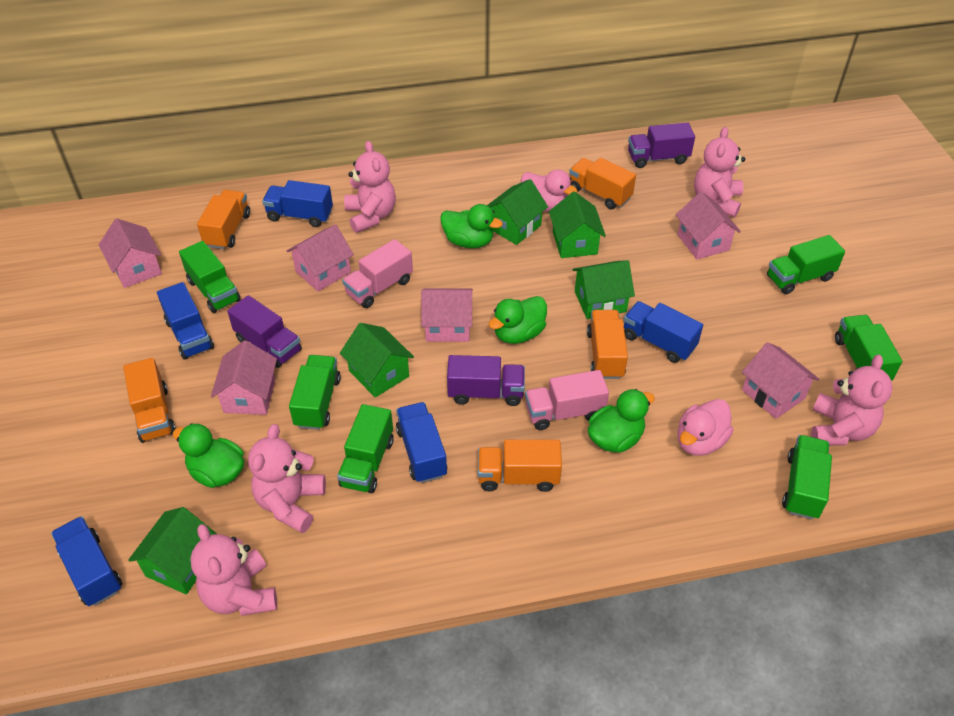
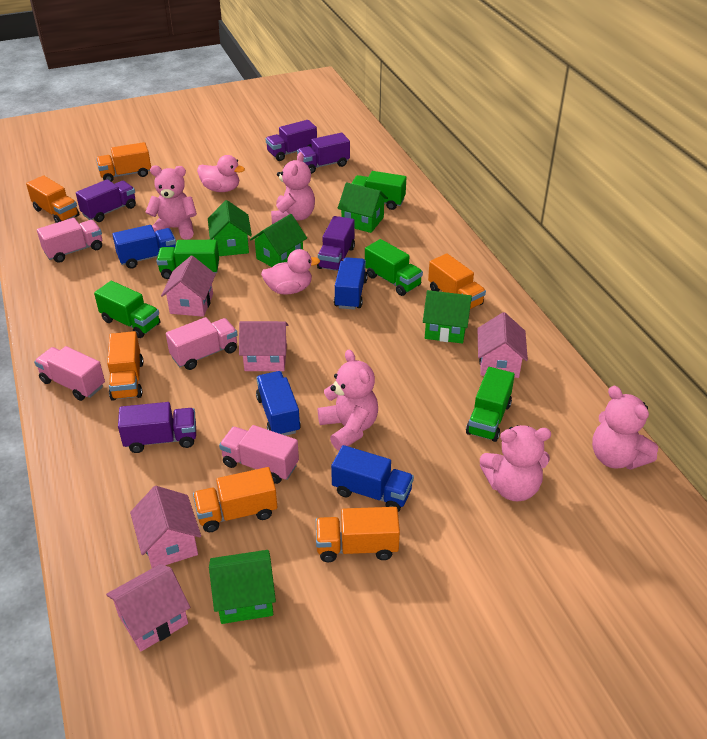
blue truck: [51,516,122,606] [157,282,214,359] [262,180,333,227] [396,402,447,483] [624,301,703,363] = 5 -> [112,225,176,269] [256,371,301,436] [331,445,414,512] [334,257,368,310] = 4
green duck: [173,423,244,488] [440,204,503,248] [488,296,547,344] [588,389,655,453] = 4 -> none = 0
green truck: [179,241,241,313] [289,355,341,430] [337,404,394,493] [767,235,845,294] [782,435,832,519] [835,315,903,381] = 6 -> [94,281,160,338] [156,240,219,279] [351,171,406,210] [365,239,423,296] [466,367,515,442] = 5
orange truck: [123,358,176,443] [197,190,250,249] [478,440,562,492] [569,158,636,209] [587,310,628,379] = 5 -> [26,175,79,223] [96,142,151,182] [107,331,143,401] [193,467,277,532] [316,507,400,562] [428,253,486,309] = 6
pink house: [98,219,162,288] [211,340,277,415] [287,224,354,292] [421,288,473,342] [676,192,741,260] [742,342,819,419] = 6 -> [106,564,190,651] [130,486,201,568] [161,256,216,317] [239,321,288,371] [478,312,528,378] = 5
pink truck: [342,239,413,308] [525,370,609,430] = 2 -> [34,346,105,401] [37,218,102,263] [166,317,237,370] [219,425,299,484] = 4
purple truck: [227,295,302,368] [447,355,525,406] [628,123,695,168] = 3 -> [76,179,136,222] [118,402,196,453] [266,120,317,161] [297,133,350,174] [317,216,355,271] = 5

